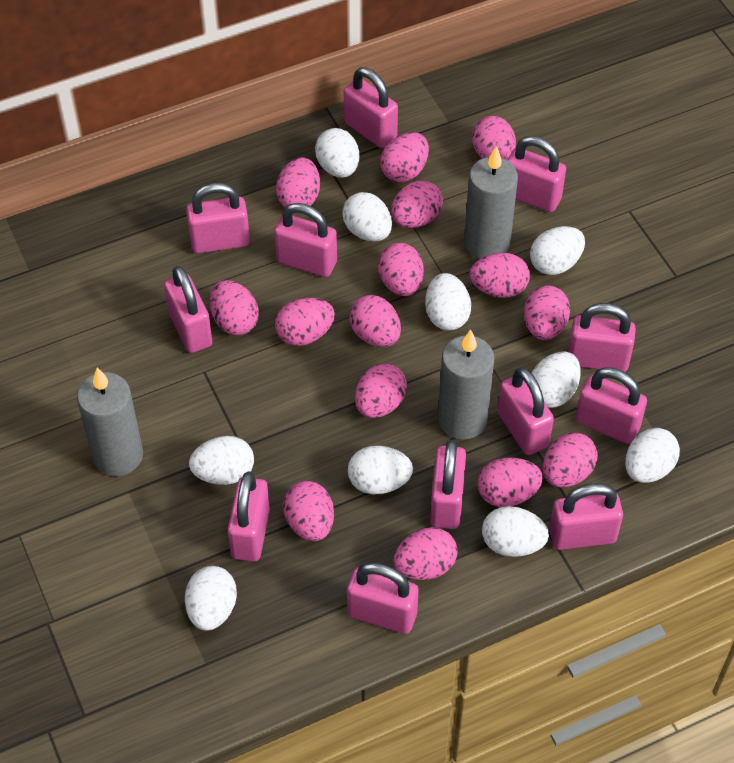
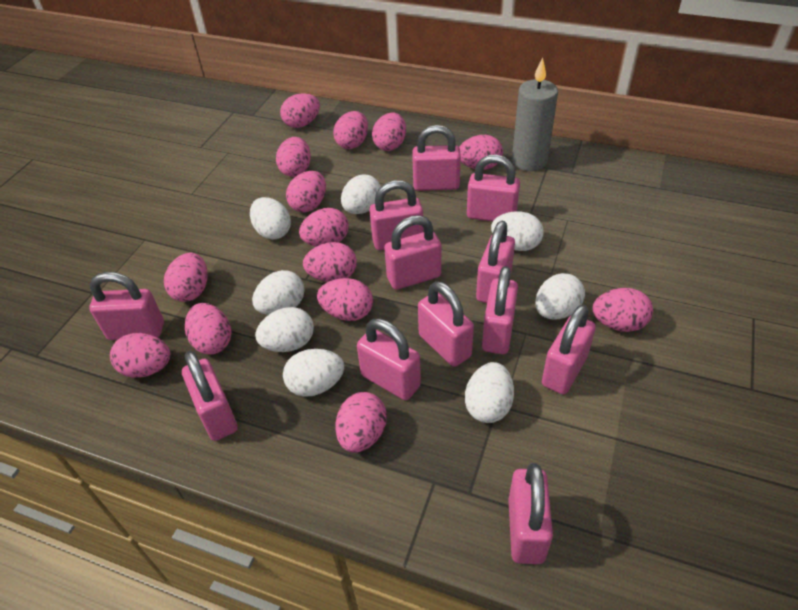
grey candle: [77,367,143,476] [438,329,495,440] [464,146,518,259] = 3 -> [512,57,558,171] = 1
pink egg: [210,280,259,335] [275,298,335,346] [276,157,320,207] [283,481,334,541] [349,295,401,347] [355,363,407,418] [378,243,424,296] [380,132,429,182] [391,181,443,228] [393,527,457,580] [469,253,530,298] [472,116,516,160] [477,458,543,507] [524,286,570,340] [543,432,598,488] = 15 -> [110,333,170,378] [164,253,208,302] [185,303,232,354] [276,137,311,177] [280,93,320,128] [286,171,326,212] [299,208,348,247] [303,242,357,282] [317,278,373,321] [333,111,368,149] [336,392,387,453] [372,112,406,151] [459,135,503,170] [592,288,653,332] = 14
white egg: [185,566,237,630] [189,436,254,485] [315,128,359,178] [342,192,392,242] [348,446,413,494] [425,273,471,330] [482,506,549,557] [530,226,585,275] [532,351,581,408] [625,428,680,483] = 10 -> [250,197,291,240] [252,270,305,315] [255,307,314,352] [283,349,344,397] [341,174,381,214] [465,362,514,423] [491,211,544,251] [535,273,585,319] = 8

